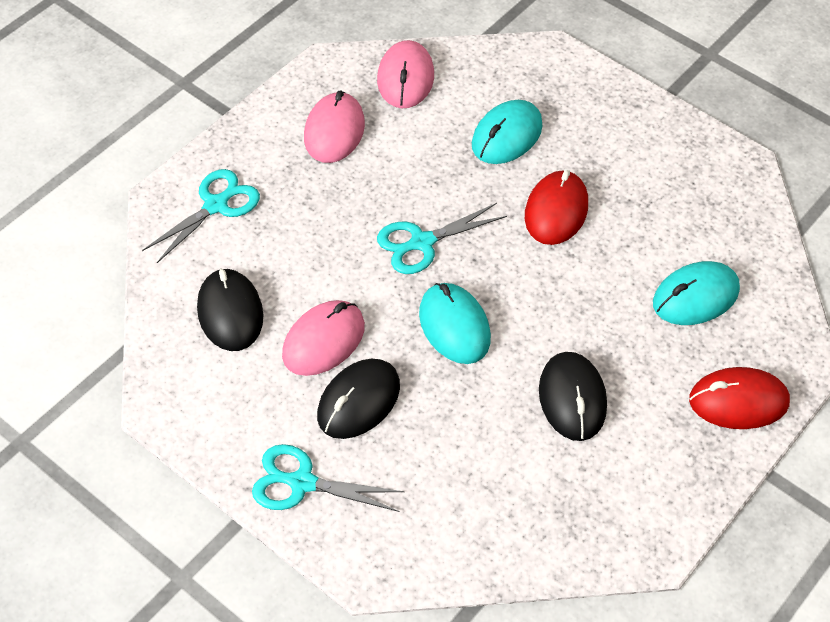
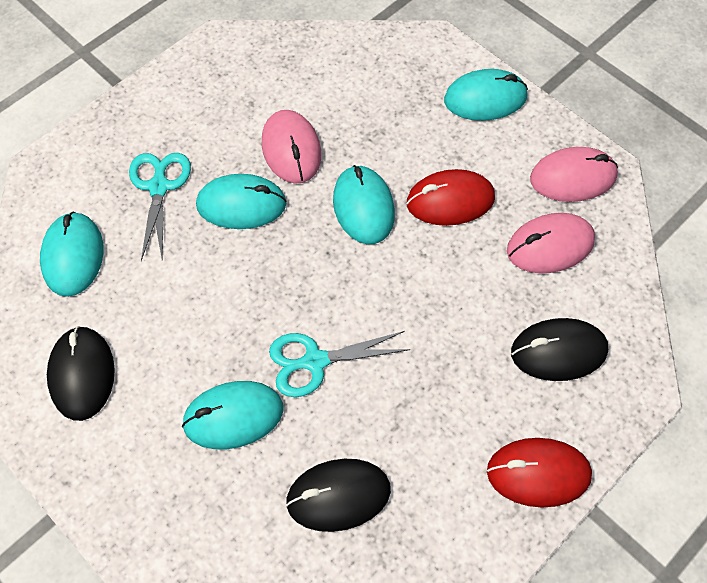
turquoise mouse: [419,283,491,364] [472,100,542,164] [653,261,740,325] = 3 -> [40,211,103,297] [182,381,283,449] [196,174,287,229] [333,165,395,244] [444,69,528,121] = 5
turquoise scissors: [142,169,260,263] [252,444,404,512] [377,203,507,274] = 3 -> [129,153,191,261] [269,331,410,397] = 2

